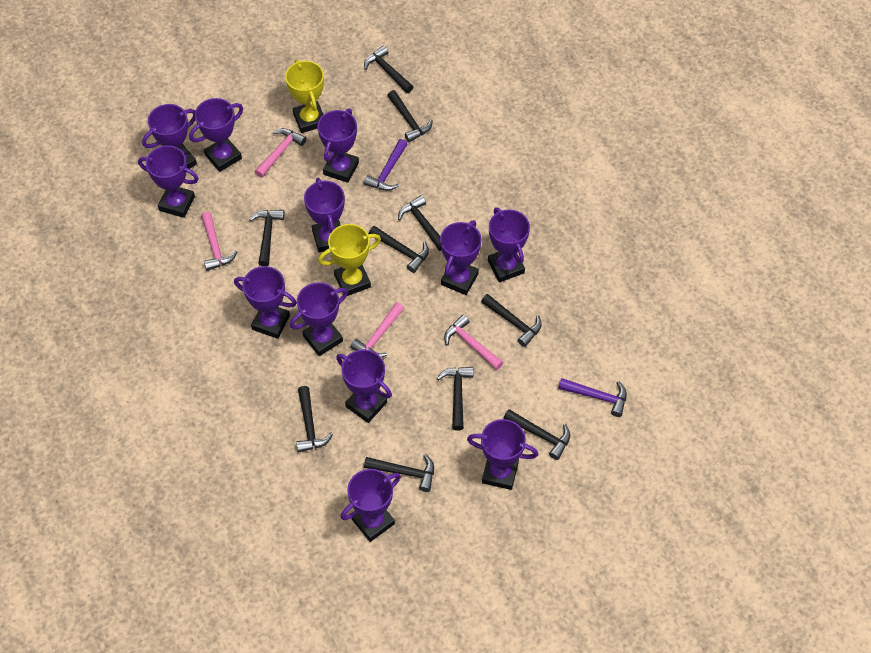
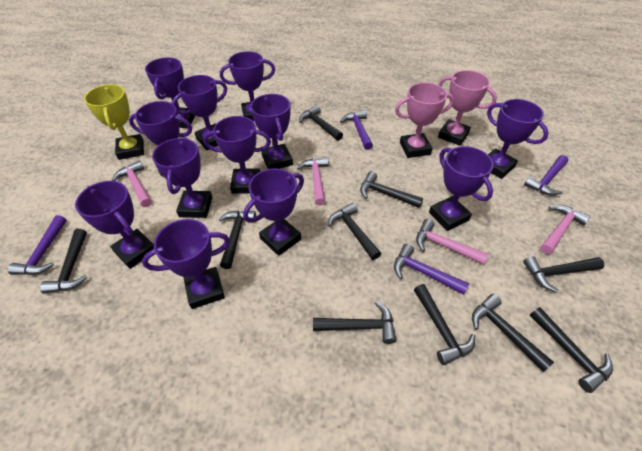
pink trophy: none = 0 -> [395,82,454,158] [438,70,497,146] = 2
purple hammer: [364,139,408,191] [558,378,627,417] = 2 -> [8,215,67,275] [340,110,373,150] [394,243,469,295] [524,155,568,196] = 4
yellow trophy: [285,59,324,133] [318,224,381,296] = 2 -> [84,84,144,160] = 1

